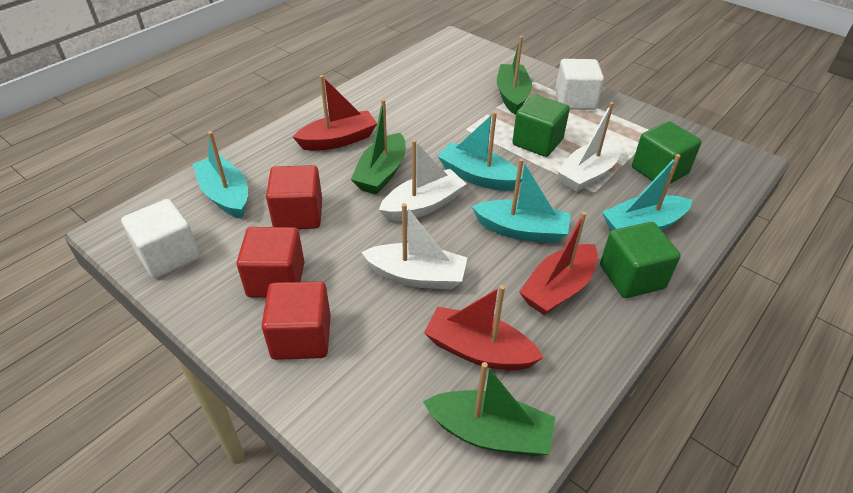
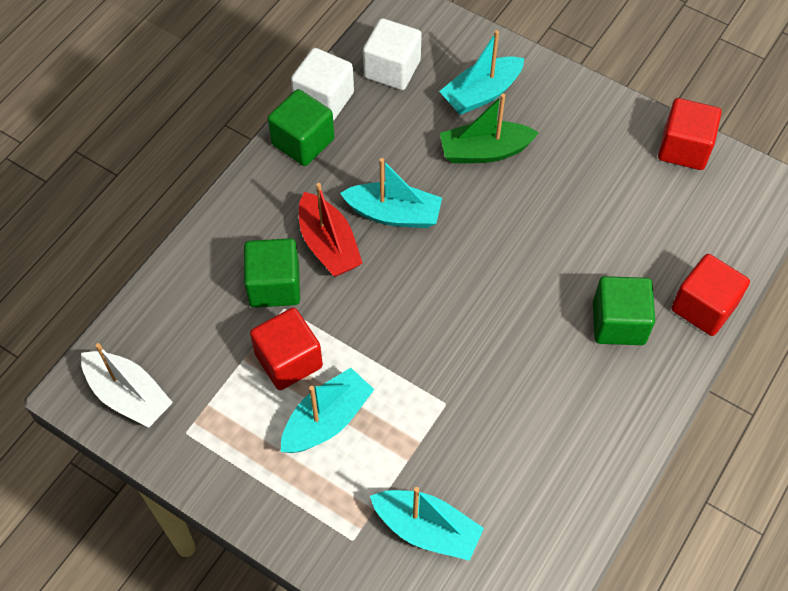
green boat: [351,99,406,195] [423,362,555,456] [497,36,532,114] = 3 -> [440,94,539,163] = 1
red boat: [293,75,377,151] [424,285,544,370] [519,211,598,315] = 3 -> [299,183,363,277] = 1
white boat: [361,203,467,290] [379,140,466,222] [557,102,621,192] = 3 -> [81,343,173,428] = 1

